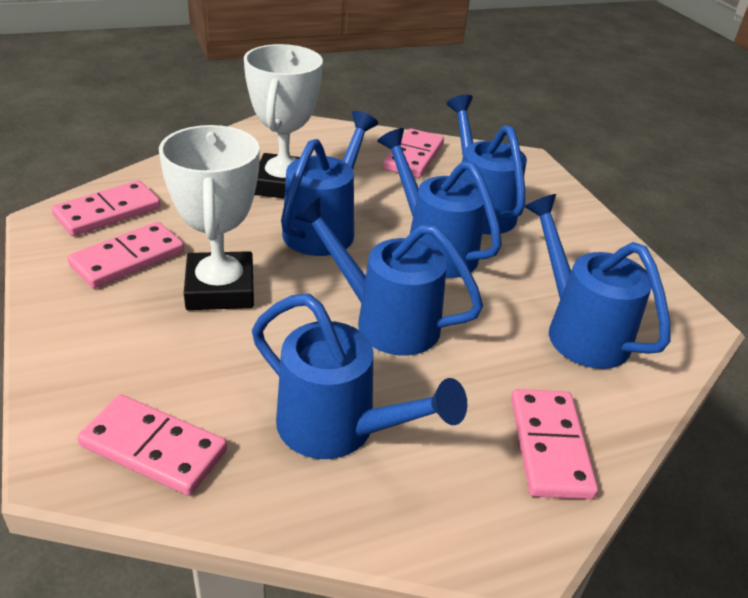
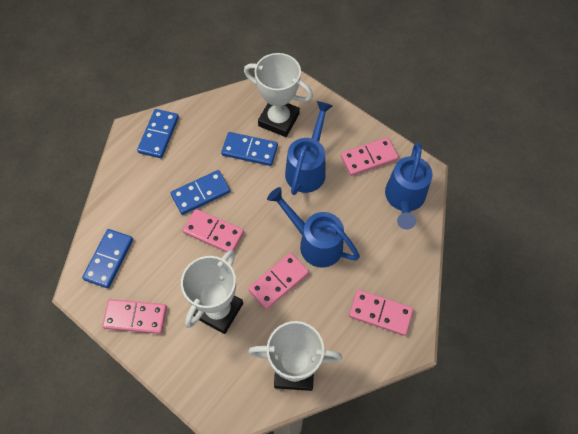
blue domino: none = 0 -> [82,229,133,288] [137,109,179,158] [171,170,230,215] [221,132,278,166] = 4
blue watering can: [252,294,467,459] [281,111,378,256] [293,197,483,356] [377,128,502,278] [446,95,527,235] [525,194,671,369] = 6 -> [267,187,360,268] [285,101,333,195] [385,142,432,230] = 3
white trophy: [159,125,260,310] [244,44,323,198] = 2 -> [181,250,243,334] [244,53,313,137] [248,321,342,391] = 3

